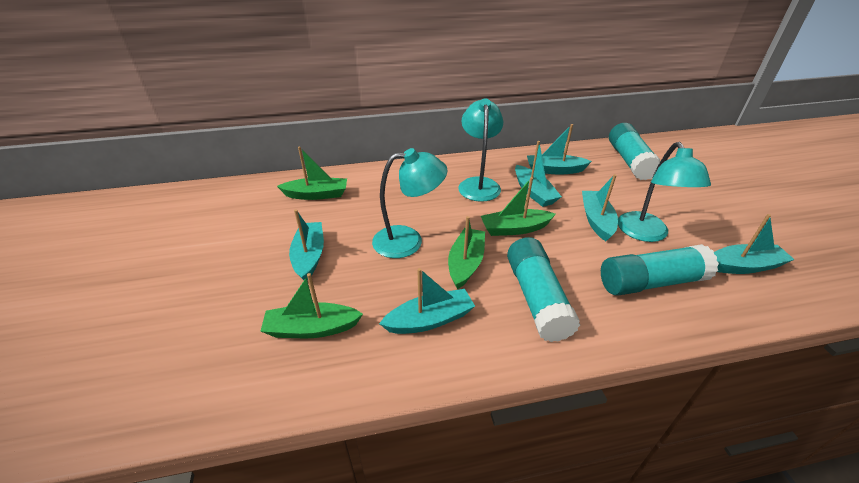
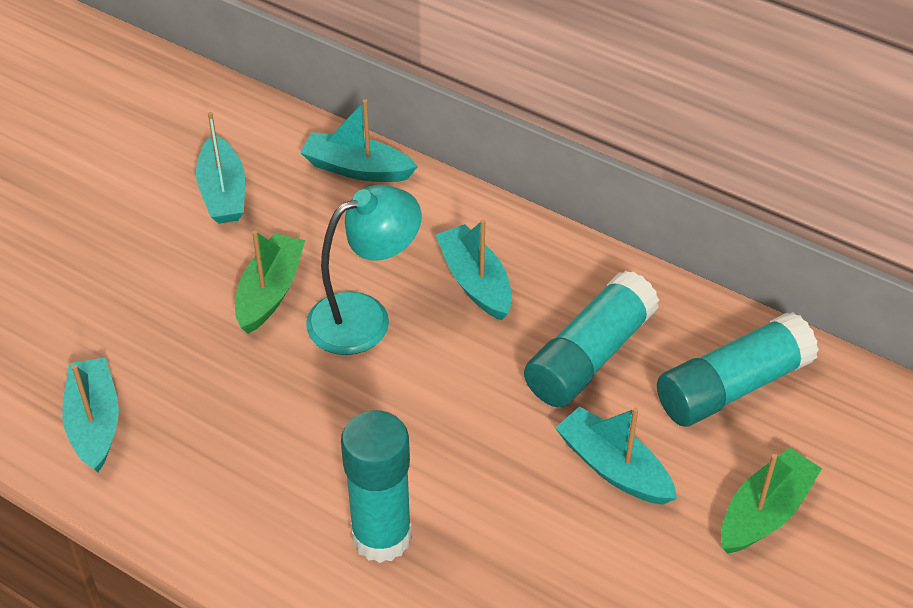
green boat: [260,273,363,338] [277,147,347,200] [448,216,485,289] [481,177,556,236] = 4 -> [235,230,305,334] [721,448,822,554] = 2
turquoise boat: [289,209,324,281] [379,268,475,334] [515,141,562,207] [527,124,592,175] [582,174,618,241] [714,214,795,274] = 6 -> [62,357,119,472] [196,112,245,224] [300,99,418,182] [435,220,512,321] [555,406,677,505] = 5
turquoise lamp: [372,148,448,258] [458,98,503,202] [618,142,711,242] = 3 -> [306,185,421,355] = 1

